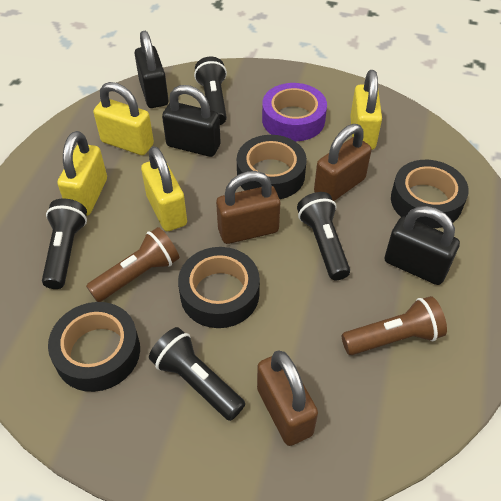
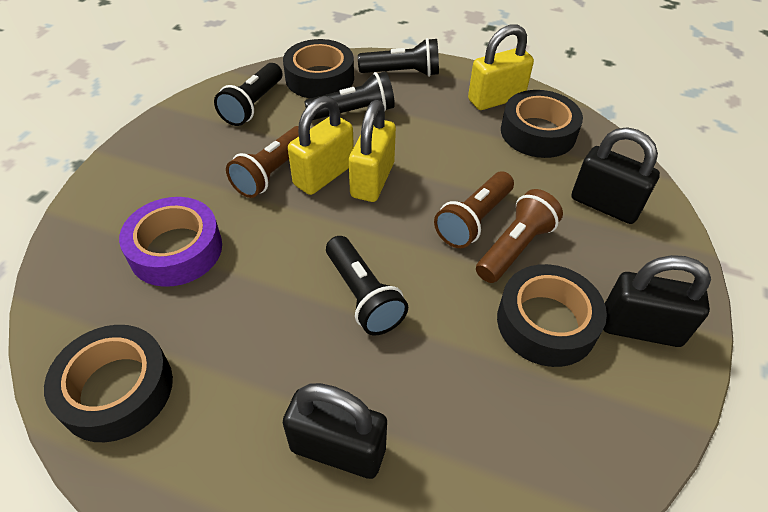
brown flashlight: [86,227,179,302] [342,296,447,355] = 2 -> [226,126,299,198] [434,172,514,248] [476,189,563,283] = 3
brown padlock: [216,171,280,244] [257,350,318,446] [314,124,372,201] = 3 -> none = 0
yellow padlock: [58,131,107,216] [93,82,154,155] [141,146,187,231] [350,70,382,150] = 4 -> [288,96,354,195] [349,100,396,202] [468,24,534,110] = 3

